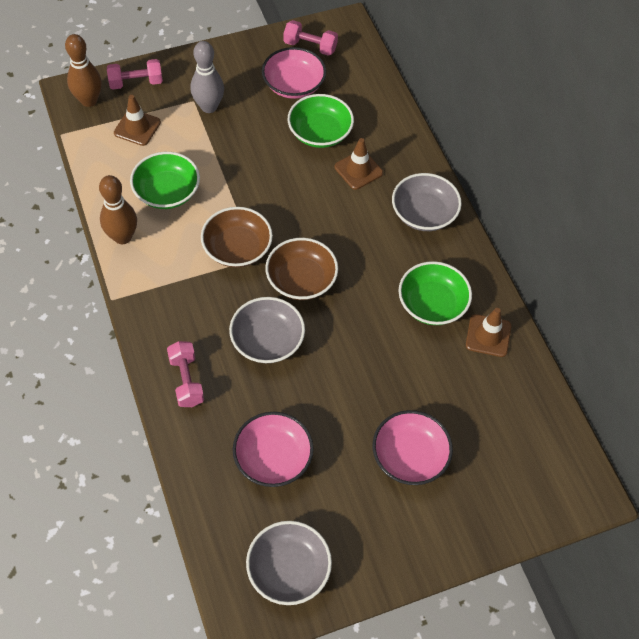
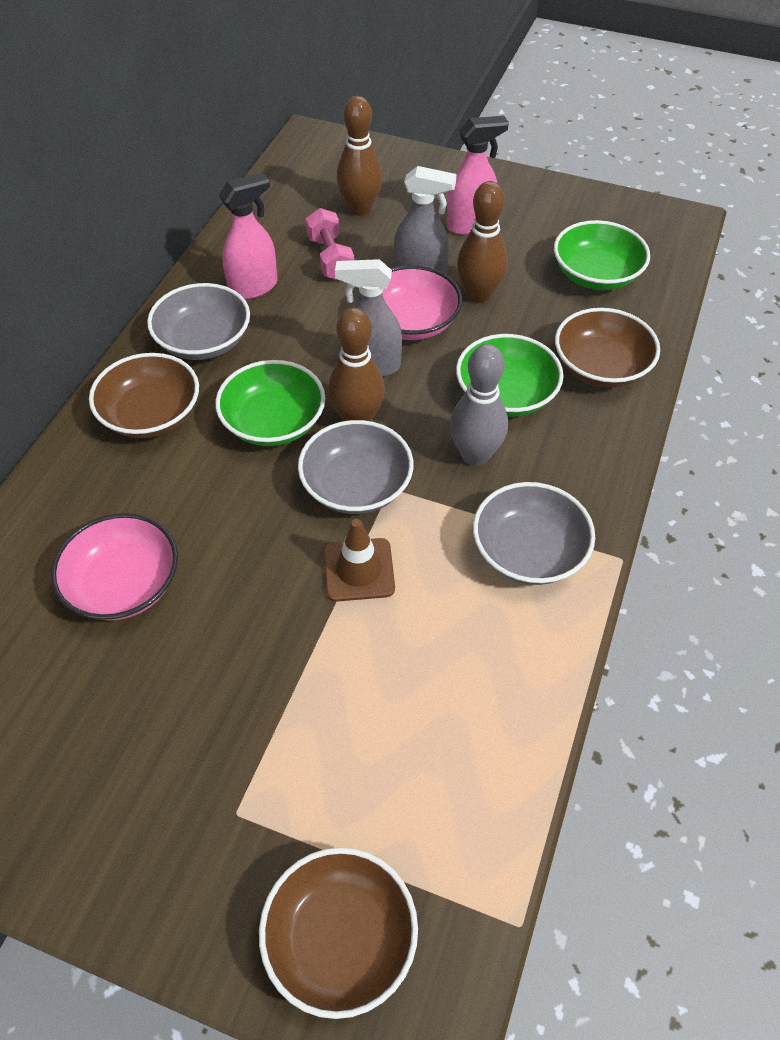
brown bowl: [201,207,273,268] [265,238,338,300] = 2 -> [89,353,199,438] [259,847,418,1019] [555,308,660,388] = 3
brown bowling pin: [65,34,102,107] [99,175,137,244] = 2 -> [329,308,385,421] [337,96,383,216] [457,181,508,303] = 3
brown traffic cone: [114,95,161,146] [334,138,383,190] [466,308,511,357] = 3 -> [323,519,395,602] = 1
grey spray bottle: none = 0 -> [335,259,402,377] [394,166,457,274] = 2
pink bowl: [233,412,314,487] [262,47,326,99] [373,410,453,485] = 3 -> [51,513,178,621] [382,265,462,340] = 2
pink dumbbell: [107,59,163,89] [167,341,204,407] [284,20,338,56] = 3 -> [306,208,354,281] = 1
pink spray bottle: none = 0 -> [219,173,277,300] [447,116,509,235] = 2

